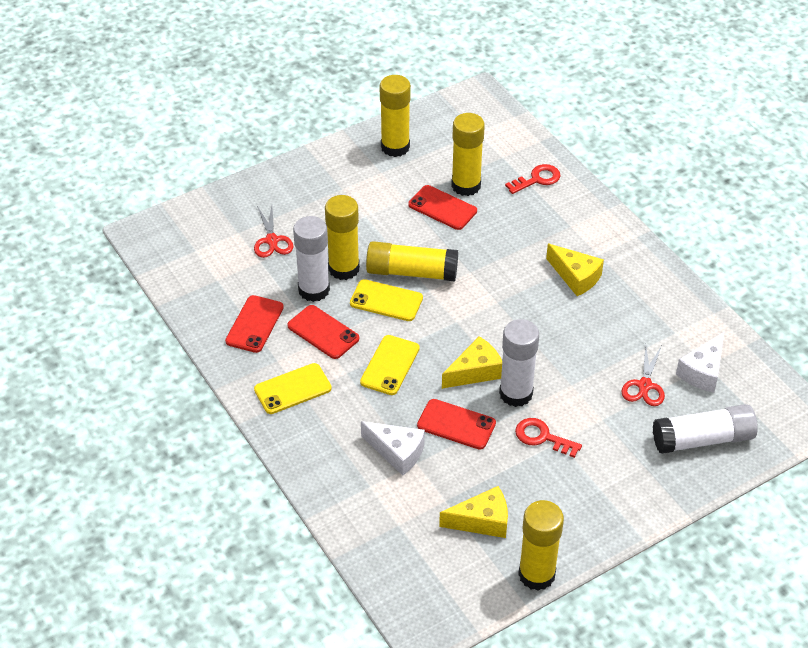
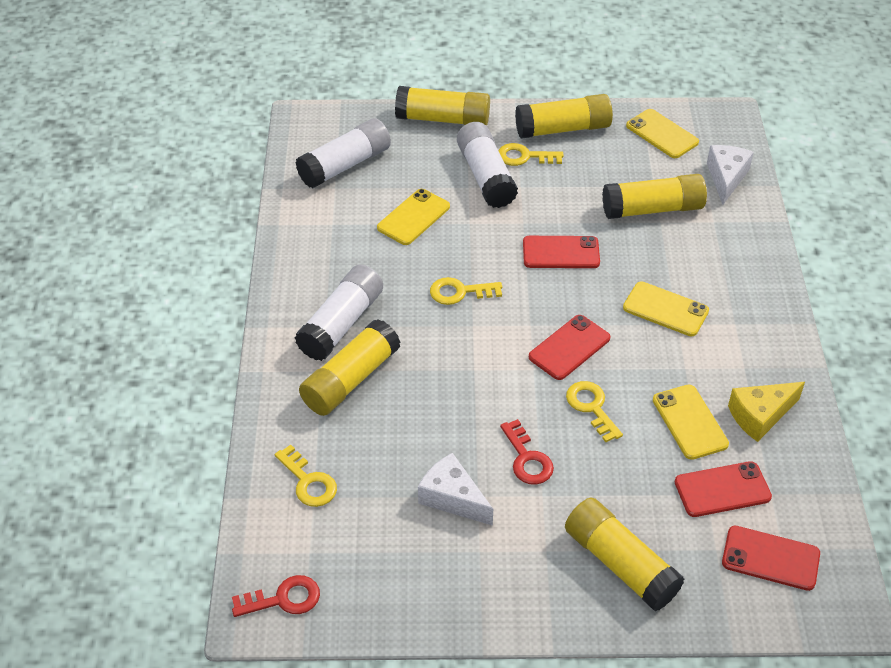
red scissors: [254,206,294,258] [622,345,665,406] = 2 -> none = 0
yellow cheese: [439,486,508,538] [442,336,502,389] [546,244,604,296] = 3 -> [728,382,805,442] = 1
yellow key: none = 0 -> [274,445,337,507] [430,277,502,305] [498,143,564,166] [566,381,623,442] = 4
yellow phone: [254,363,332,414] [350,279,423,321] [360,335,420,395] = 3 -> [377,189,450,245] [623,281,709,336] [626,109,699,158] [653,385,729,460] = 4

